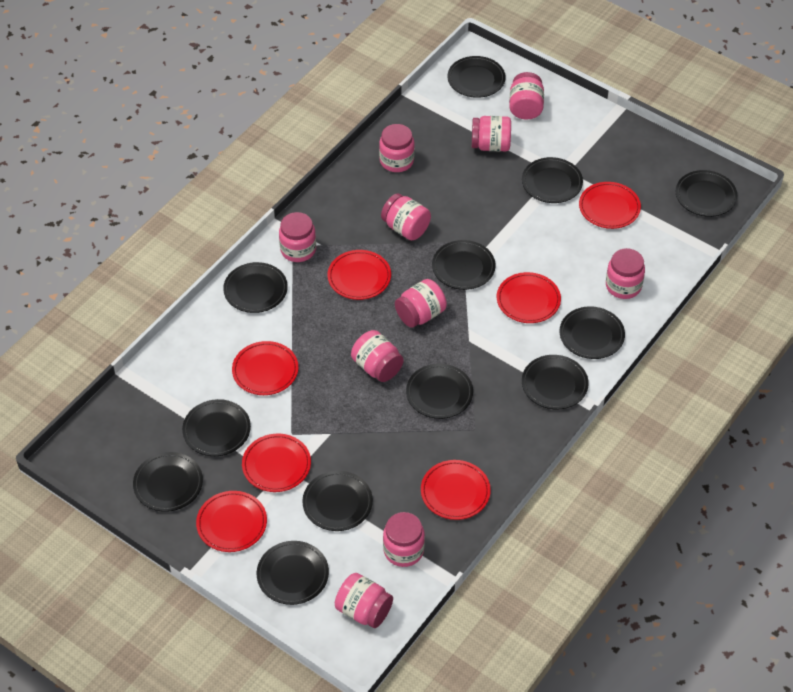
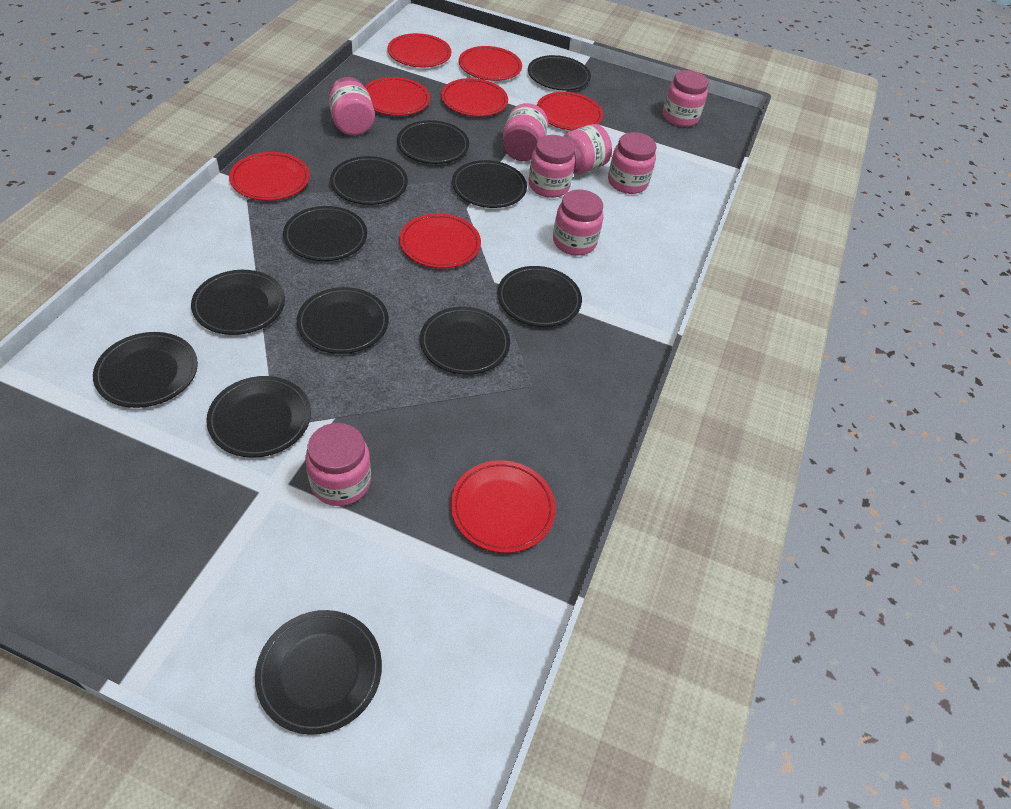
pink jar: [279,212,316,262] [335,573,393,628] [351,330,404,382] [379,124,415,172] [381,193,431,240] [383,512,425,567] [395,279,447,328] [472,116,511,151] [509,72,544,120] [606,248,645,299] = 10 -> [305,423,371,506] [329,77,375,135] [503,103,548,161] [529,135,575,198] [553,189,603,256] [563,124,612,174] [608,132,656,194] [663,70,708,127] = 8
red plate: [196,491,267,552] [232,341,298,395] [242,434,311,492] [328,250,391,300] [421,460,491,520] [497,272,561,323] [579,182,641,229] = 7 -> [229,152,310,201] [364,77,430,116] [387,33,451,67] [399,213,481,268] [441,78,508,117] [451,460,556,553] [459,46,522,81] [537,92,603,131] = 8

